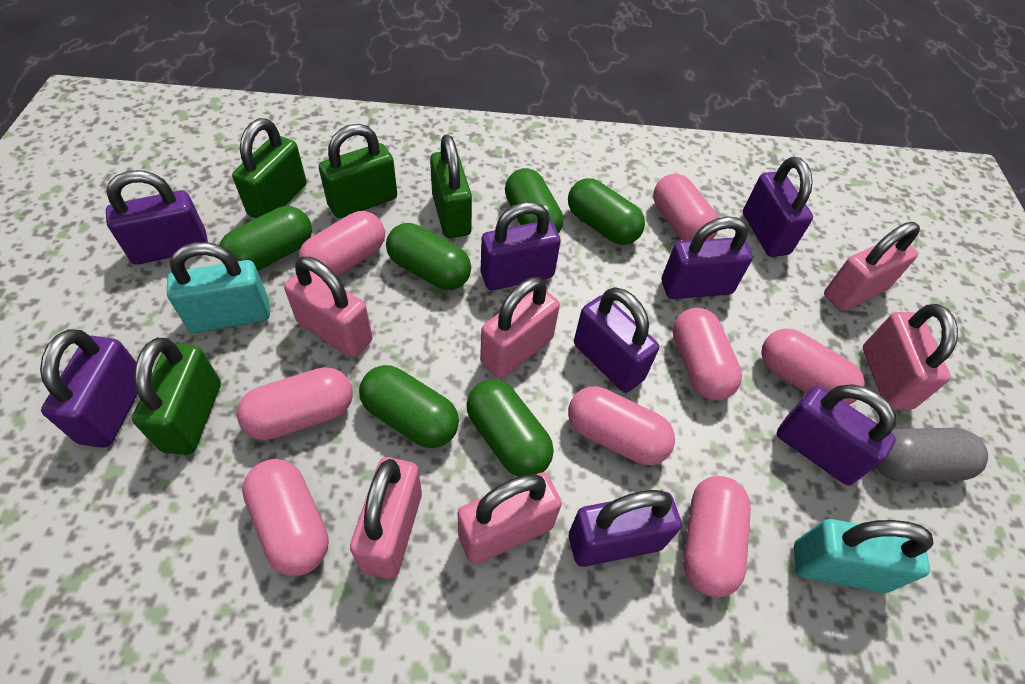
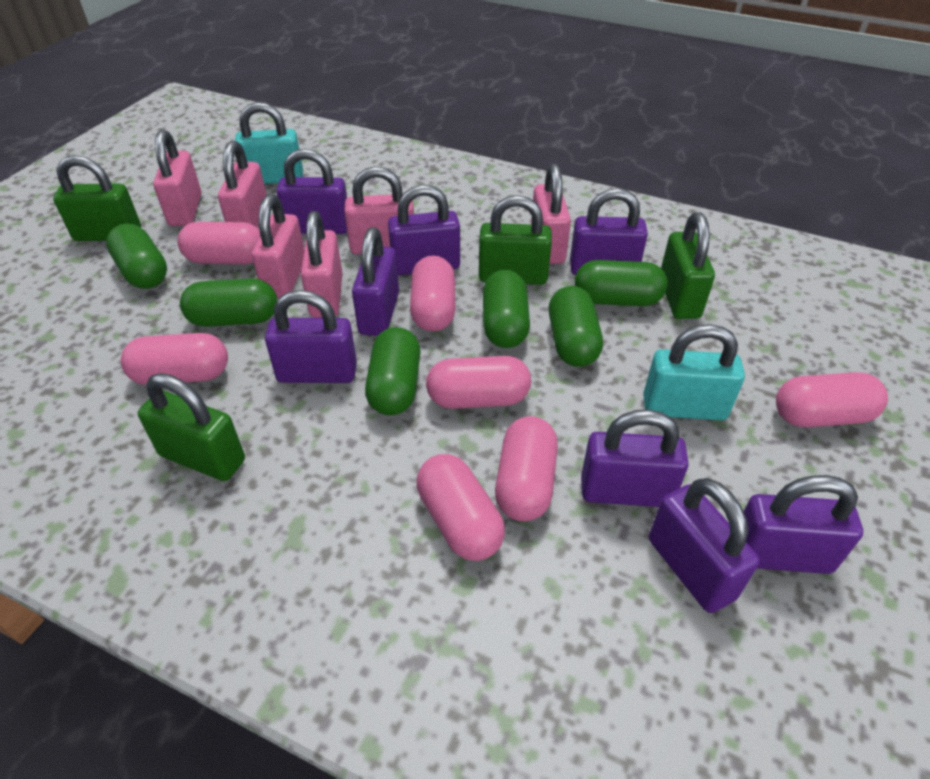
grey capsule: [876,428,988,483] = 1 -> none = 0
pink capsule: [237,367,353,440] [242,459,329,576] [298,211,385,277] [568,386,675,465] [653,174,718,241] [673,308,742,400] [684,476,751,598] [761,328,865,405] = 8 -> [121,333,228,385] [177,222,260,264] [410,256,456,332] [416,454,505,561] [426,356,531,409] [495,416,558,521] [776,372,888,427] = 7

